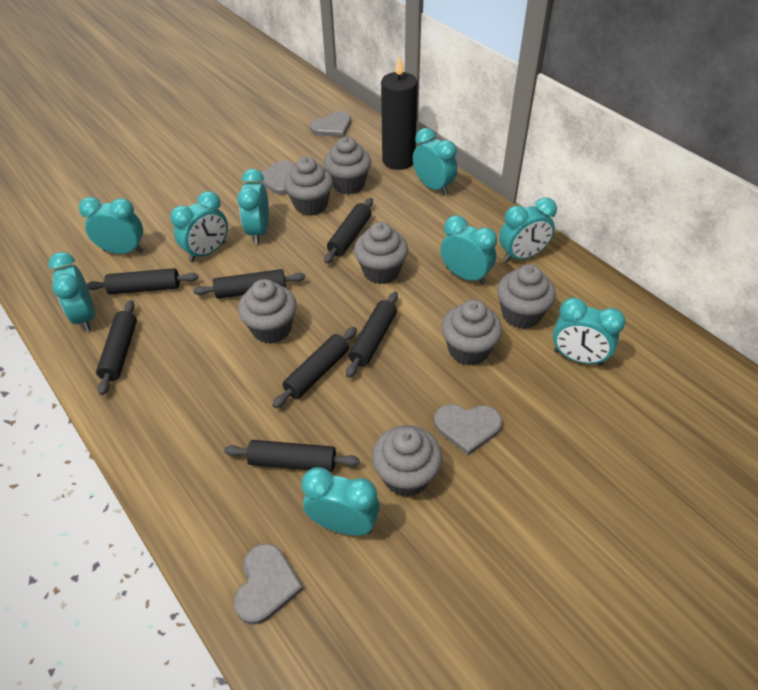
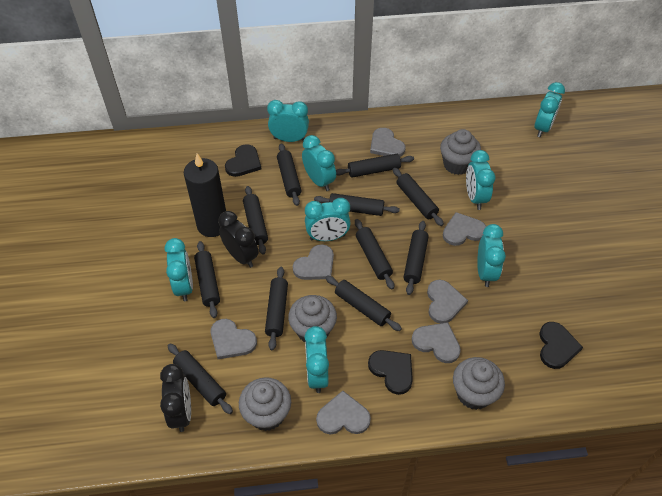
black clock: none = 0 -> [160,364,191,432] [218,211,259,268] = 2
black heart: none = 0 -> [225,144,261,177] [368,350,413,395] [539,322,583,369] = 3
black rolling pin: [87,268,199,294] [96,300,137,395] [193,269,305,299] [224,440,360,472] [272,327,357,408] [324,198,373,264] [346,292,398,378] = 7 -> [168,343,233,414] [194,241,220,318] [243,186,268,255] [265,267,288,350] [277,143,302,206] [314,193,400,216] [325,276,402,331] [336,154,414,178] [355,219,394,290] [393,168,444,226] [403,221,429,295] = 11
grey cupcake: [238,279,297,344] [284,157,333,216] [324,137,371,195] [354,222,408,284] [372,425,442,497] [442,300,502,365] [497,264,556,329] = 7 -> [239,377,291,431] [288,295,337,342] [440,129,481,175] [453,357,505,410] = 4
grey heart: [234,544,303,625] [258,161,295,195] [310,111,351,137] [434,404,502,455] = 4 -> [211,319,257,359] [293,244,334,280] [316,391,371,434] [370,128,406,157] [412,322,461,363] [427,280,468,323] [443,212,486,246] = 7
turquoise clock: [49,252,95,331] [79,197,144,254] [170,191,228,262] [237,169,269,244] [301,467,380,536] [413,128,457,195] [440,215,497,285] [499,197,557,262] [553,298,626,366] = 9 -> [165,238,193,301] [267,100,309,142] [302,135,336,191] [304,326,329,393] [305,198,351,241] [466,150,496,210] [477,224,506,287] [534,82,565,137] = 8

